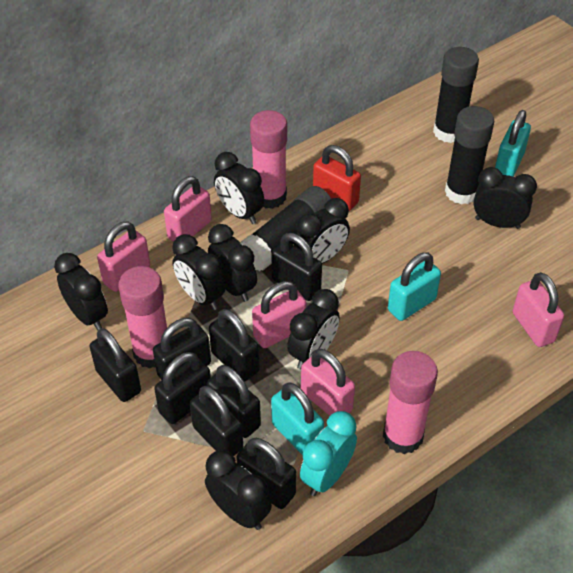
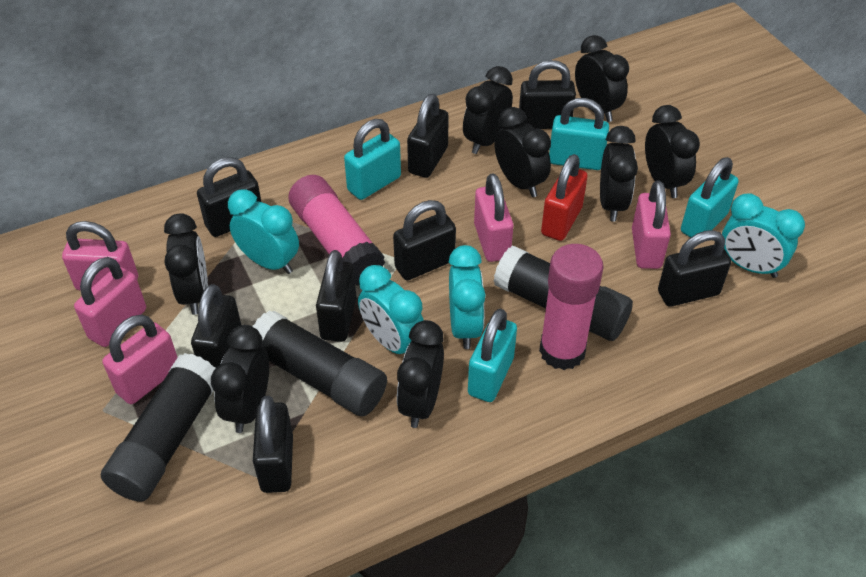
pink glue stick: [118,266,167,369] [250,110,287,209] [383,351,438,454] = 3 -> [288,175,385,286] [539,244,604,370] = 2
turquoise clock: [300,411,357,496] = 1 -> [228,189,299,274] [358,265,424,354] [449,245,486,349] [722,193,805,278] = 4
turquoise padlock: [271,382,324,455] [388,253,441,321] [495,110,531,177] = 3 -> [344,119,401,200] [468,309,517,402] [549,98,609,170] [681,157,739,238] = 4

